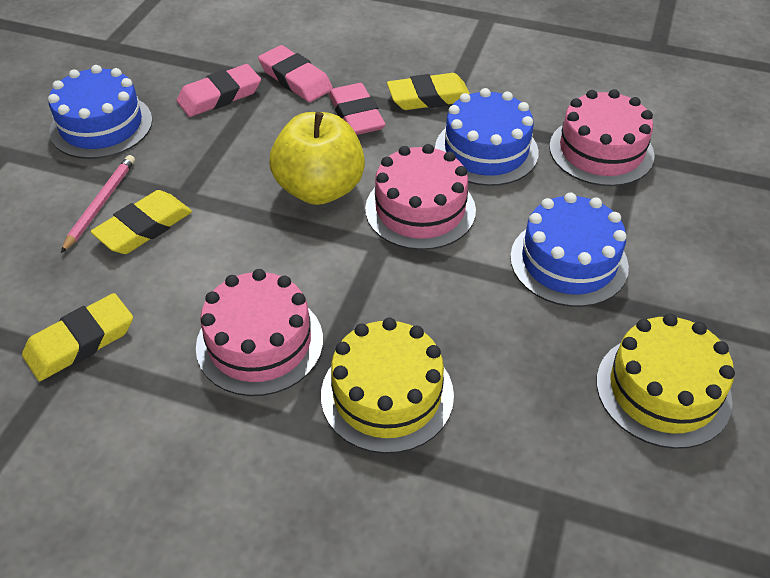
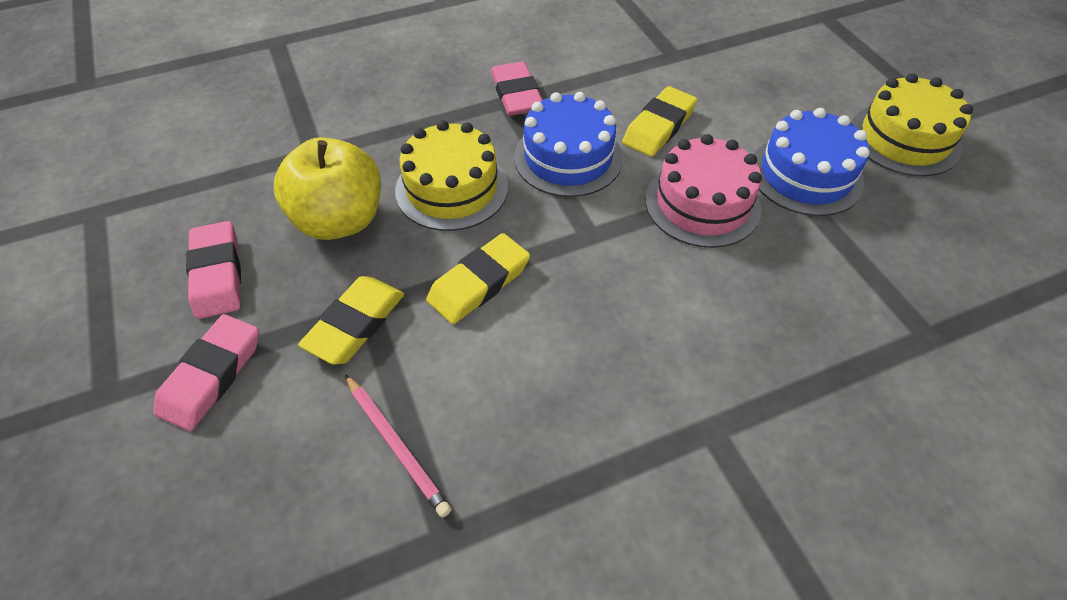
blue cake: [48,65,153,159] [435,88,539,186] [510,192,629,307] = 3 -> [514,92,623,197] [754,108,870,216] = 2
pink cake: [196,269,323,396] [365,144,476,250] [549,89,655,186] = 3 -> [645,134,762,248] = 1

